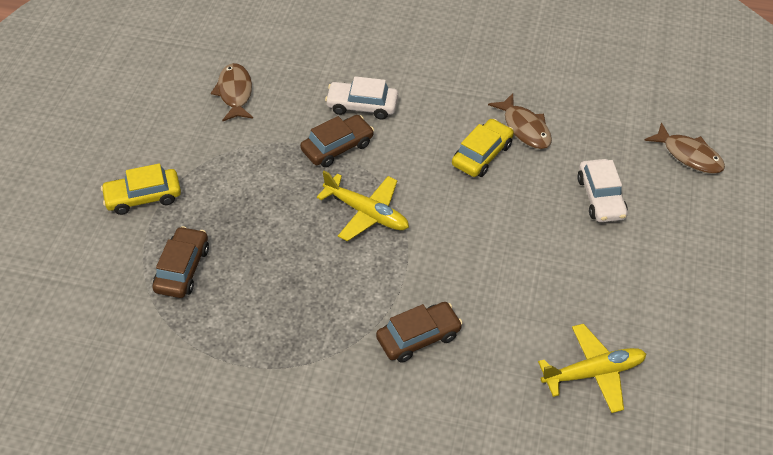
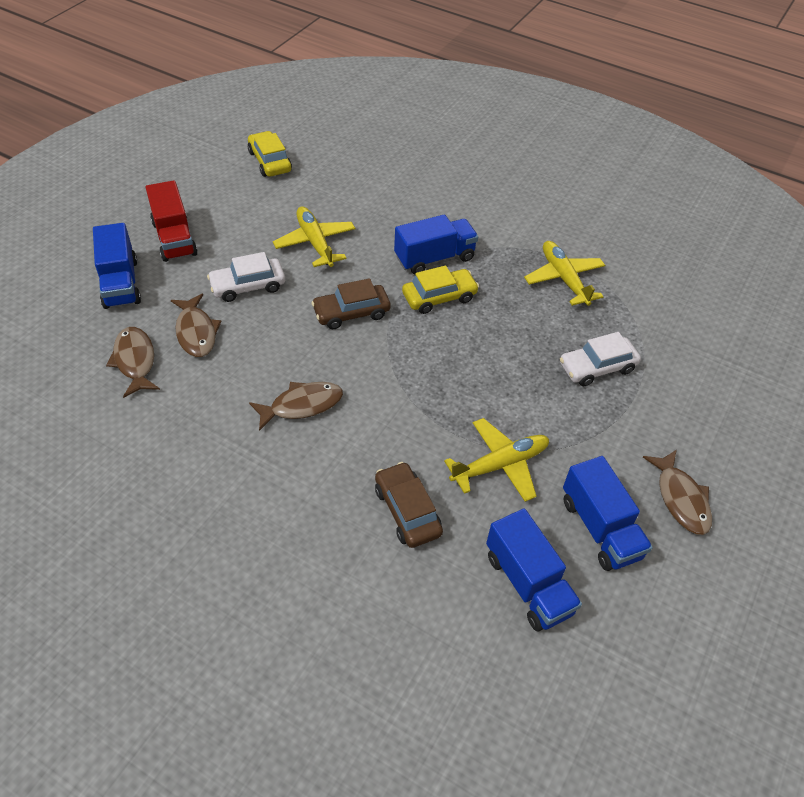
blue truck: none = 0 -> [93,223,141,309] [394,214,478,274] [486,508,582,631] [563,456,653,571] = 4
brown car: [152,226,209,298] [300,115,374,167] [376,302,463,363] = 3 -> [311,278,391,329] [375,462,443,548] = 2
brown fish: [211,63,253,122] [488,93,552,149] [644,122,725,174] = 3 -> [106,327,160,398] [171,293,222,357] [249,382,343,431] [643,450,712,535] = 4
red truck: none = 0 -> [145,180,198,262] = 1
yellow plane: [317,171,409,241] [538,324,646,413] = 2 -> [273,206,355,267] [444,418,549,502] [524,241,605,306] = 3

